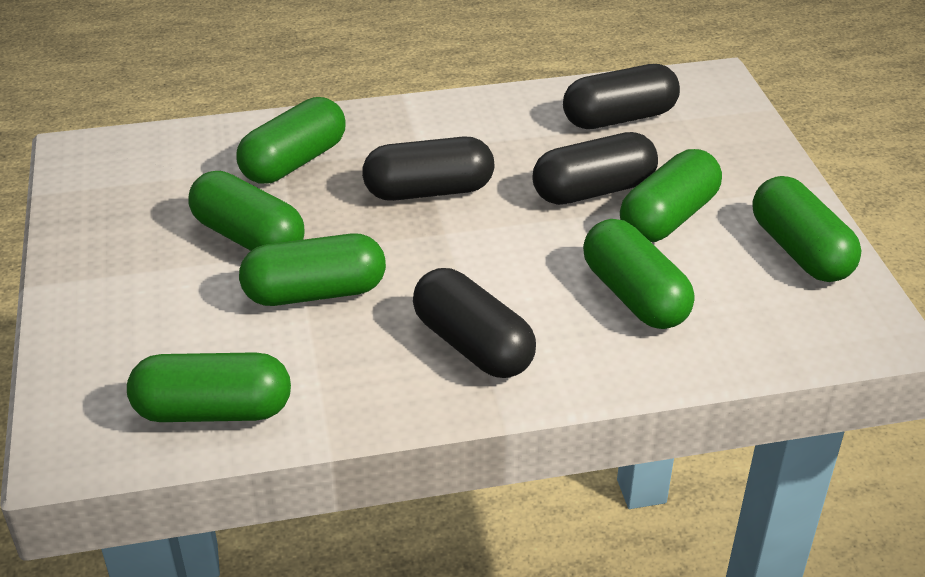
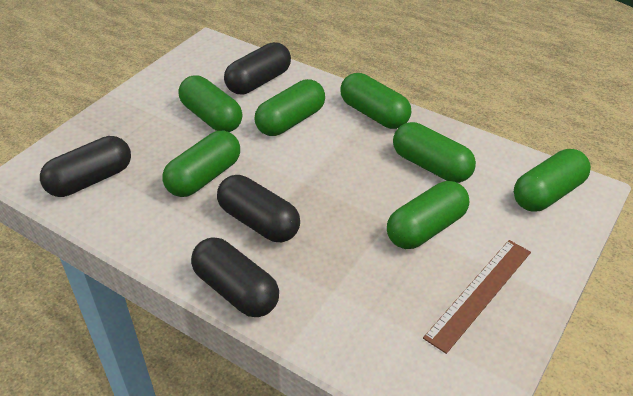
brown ruler: none = 0 -> [423,240,531,354] = 1

